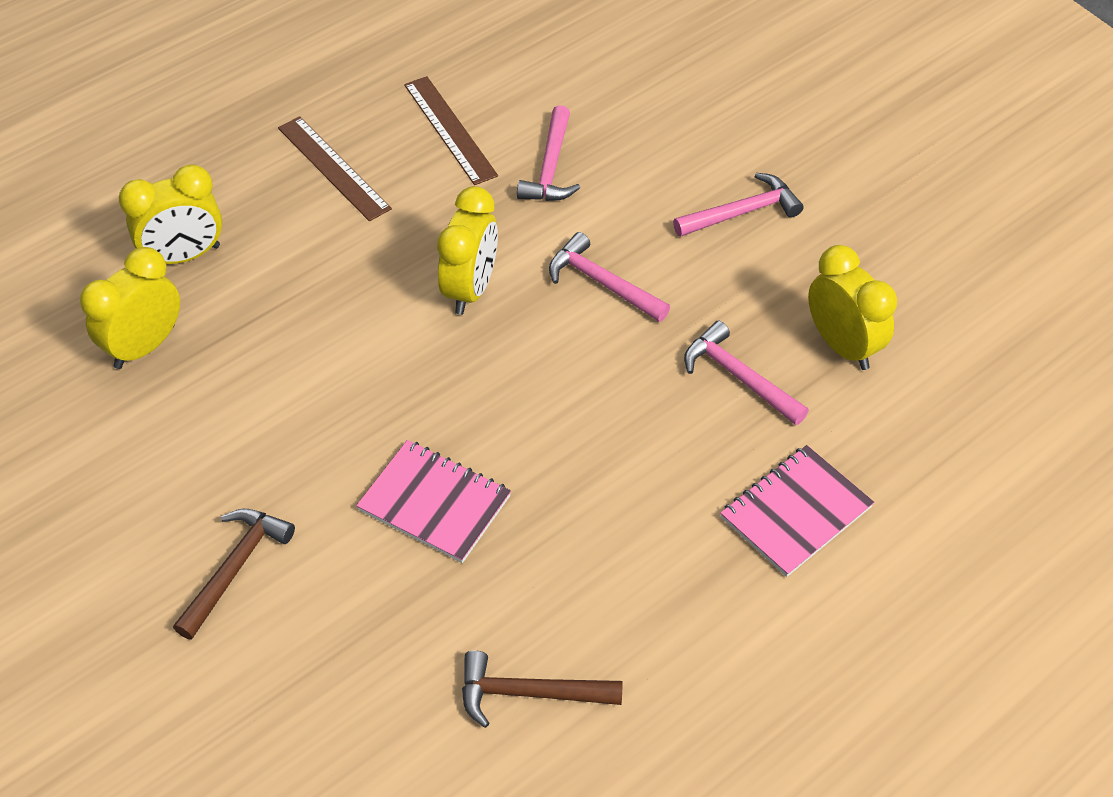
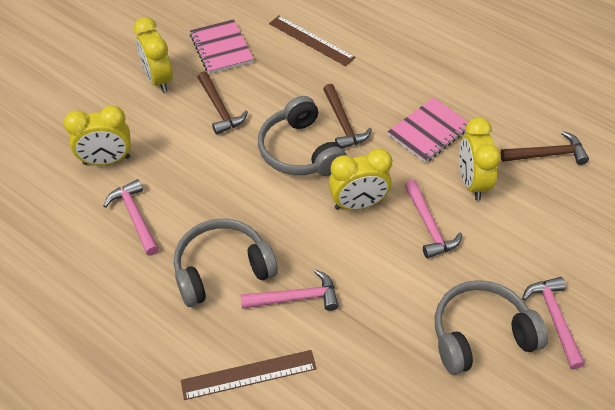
brown hammer: [173,509,295,640] [462,650,623,728] = 2 -> [197,71,248,135] [323,84,372,148] [500,131,589,165] = 3
grey headphones: none = 0 -> [174,219,278,307] [258,96,347,176] [435,280,548,375] = 3

